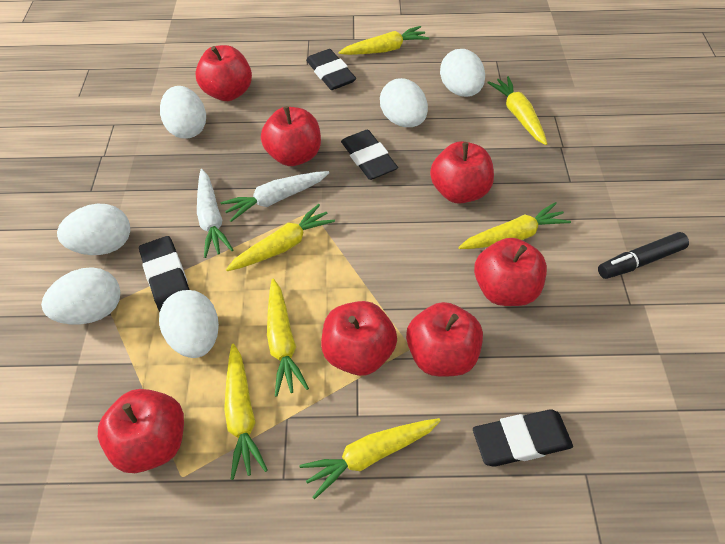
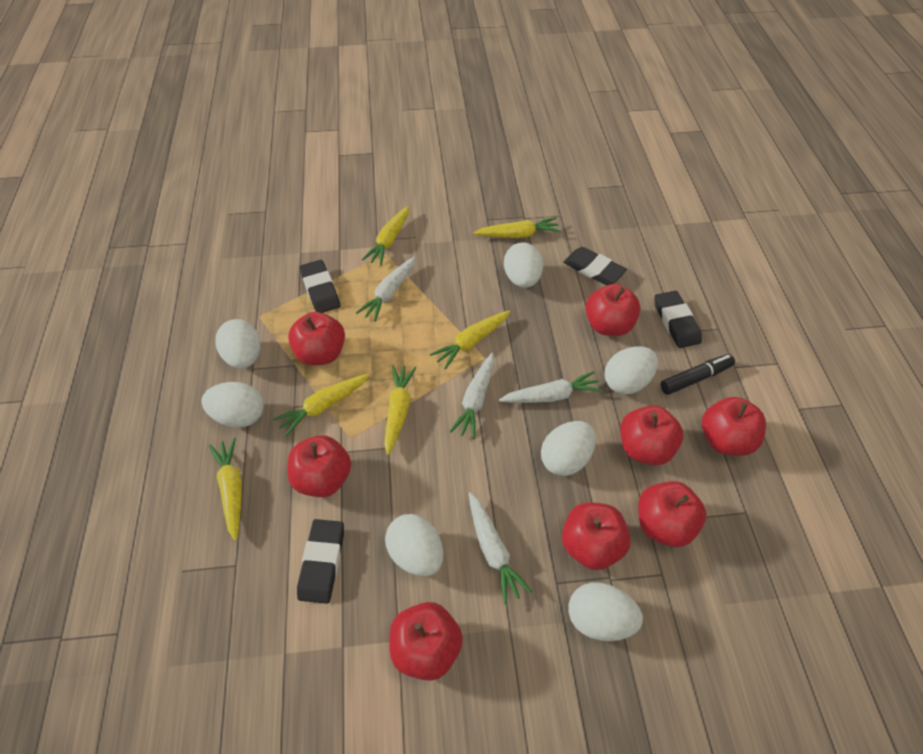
red apple: [98,389,184,473] [195,45,252,101] [261,106,321,166] [321,301,397,376] [406,302,483,376] [430,141,494,204] [474,238,547,306] = 7 -> [287,435,351,497] [288,312,345,366] [389,602,463,681] [562,502,631,570] [585,284,641,336] [620,405,683,466] [638,481,706,547] [702,397,766,456] = 8
white carrot: [197,169,233,258] [221,171,329,222] = 2 -> [356,257,416,322] [449,353,494,439] [469,492,532,604] [499,371,602,403] = 4
white egg: [41,267,121,324] [57,204,130,255] [159,290,219,358] [160,86,206,139] [380,78,428,127] [440,49,485,97] = 6 -> [201,382,264,428] [215,319,260,368] [385,514,443,577] [504,242,543,288] [541,421,596,476] [568,583,643,641] [604,346,658,394] = 7
yellow carrot: [224,344,268,480] [226,204,335,271] [267,279,309,397] [300,418,441,500] [338,26,429,55] [459,202,571,249] [487,76,547,145] = 7 -> [209,438,242,541] [273,374,370,437] [362,206,409,266] [384,365,417,455] [430,310,510,369] [473,217,561,238] = 6

